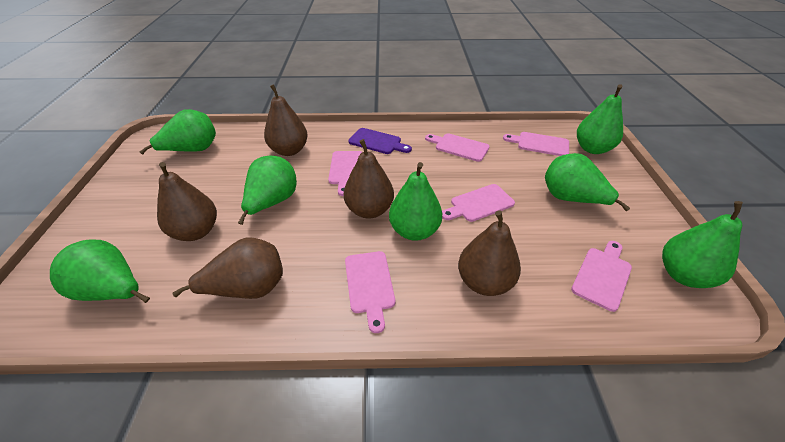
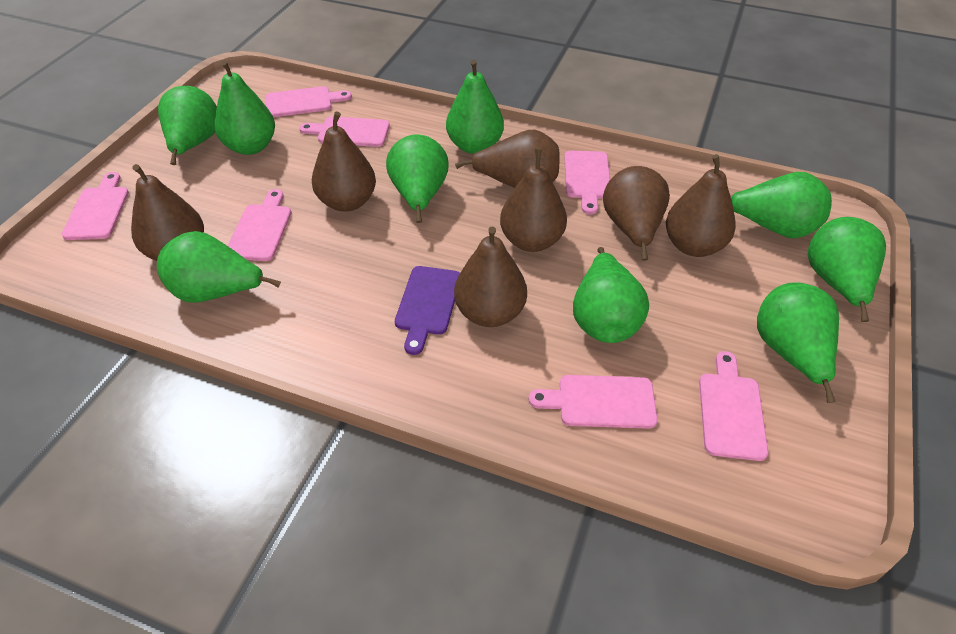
brown pear: [157,162,217,241] [172,237,283,299] [264,84,308,156] [344,139,394,218] [458,210,521,296] = 5 -> [131,164,204,261] [312,112,376,212] [454,226,527,327] [455,130,559,188] [500,148,567,252] [603,166,670,261] [666,154,736,257] = 7
green pear: [50,239,150,303] [140,109,216,155] [238,156,297,225] [389,162,442,241] [545,153,630,211] [577,84,623,154] [662,201,743,288] = 7 -> [157,231,281,303] [158,86,217,165] [214,60,275,155] [386,134,448,223] [446,60,504,154] [573,247,649,343] [731,172,832,239] [757,283,839,403] [808,217,886,322] = 9
pink cutting board: [328,151,362,196] [345,251,395,333] [425,133,490,162] [442,184,515,222] [503,132,569,156] [571,241,632,312] = 6 -> [62,172,129,240] [228,189,291,261] [266,86,352,117] [299,116,390,147] [528,375,658,429] [564,151,610,215] [699,351,768,461] = 7

